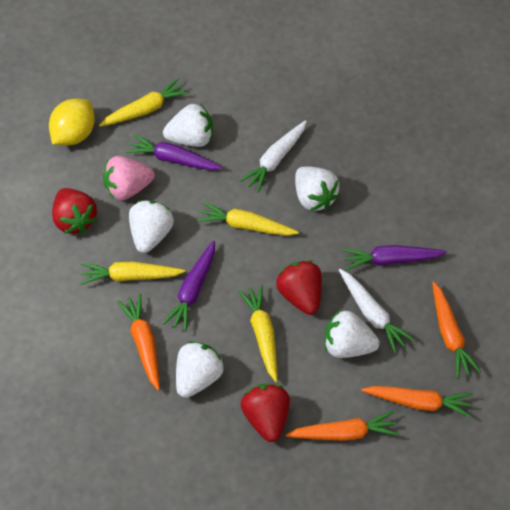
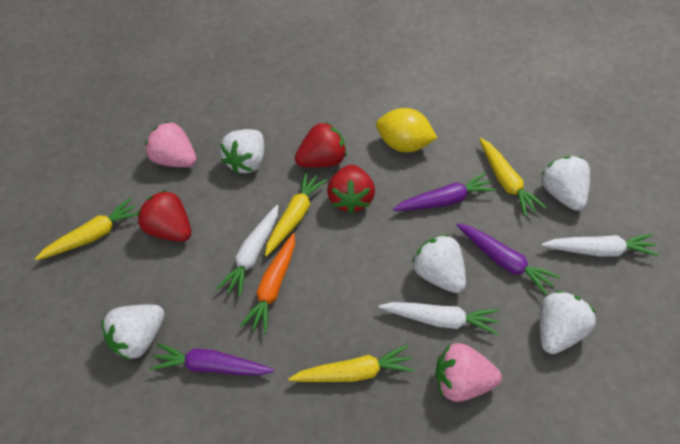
orange carrot: [117,294,160,391] [285,411,399,441] [361,386,473,417] [432,282,481,379] = 4 -> [240,233,295,334] = 1
pink strawberry: [103,156,155,201] = 1 -> [145,121,197,167] [435,343,502,402] = 2
white carrot: [240,120,307,193] [339,269,415,353] = 2 -> [216,205,278,297] [379,302,499,335] [541,234,659,257] = 3

